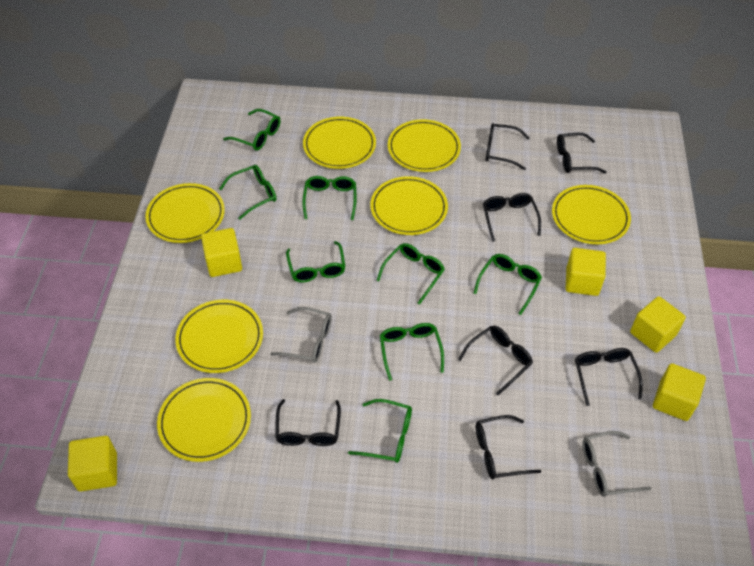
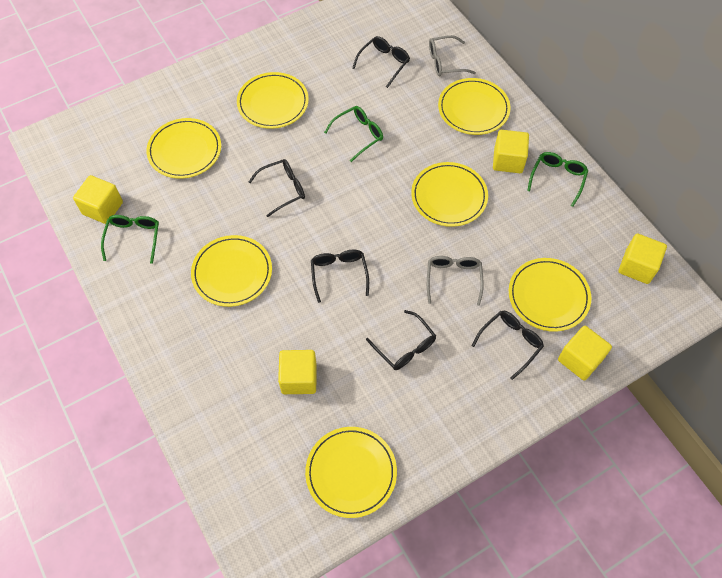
black glasses: [275,399,341,446] [458,326,533,395] [476,415,541,479] [483,193,541,242] [485,123,530,170] [557,133,607,173] [575,348,643,406] = 7 -> [249,159,305,217] [311,249,369,303] [352,36,410,88] [366,310,436,370] [471,311,544,380] = 5
green glasses: [219,165,277,220] [224,109,281,150] [286,241,345,283] [302,176,357,220] [348,399,412,463] [376,243,445,305] [380,323,444,381] [474,254,542,315] = 8 -> [101,215,159,264] [324,106,383,162] [527,152,588,207] = 3

